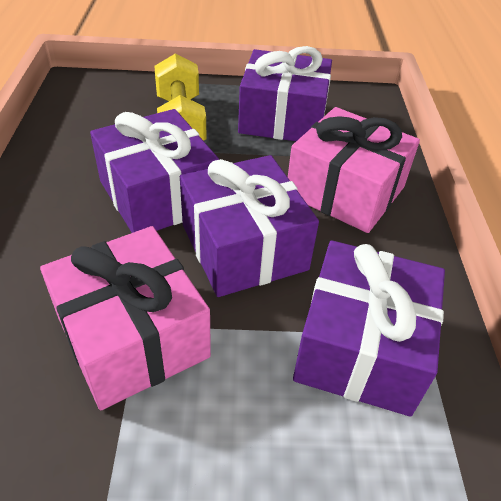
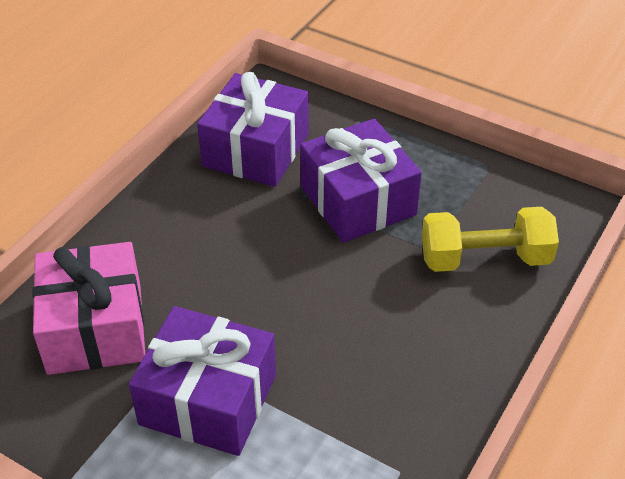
pink gift: [40,226,211,410] [288,107,420,233] = 2 -> [32,242,145,375] = 1
purple gift: [90,109,219,233] [180,155,319,297] [238,46,332,141] [293,240,445,416] = 4 -> [129,306,276,456] [197,72,309,187] [300,119,422,243] = 3

